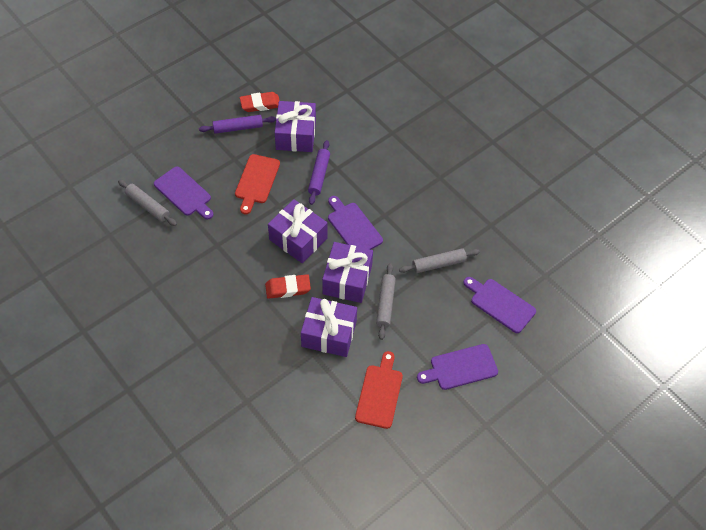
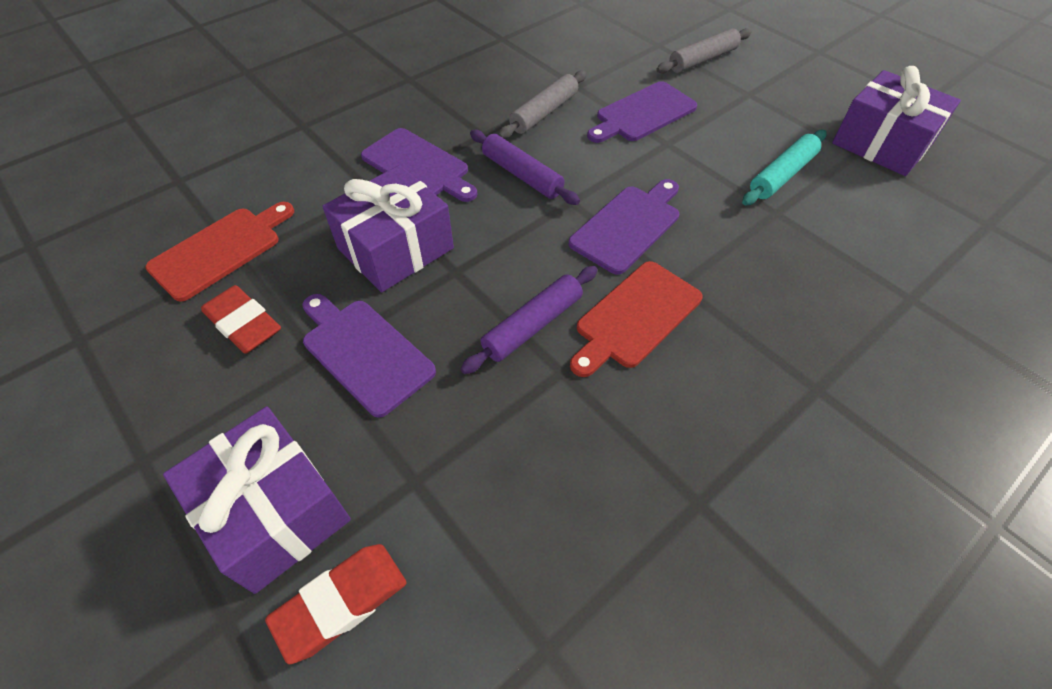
grey rolling pin: [118,179,177,226] [376,263,396,340] [399,248,480,273] = 3 -> [498,70,587,139] [656,28,752,74] = 2
purple gift: [268,199,328,263] [275,101,316,152] [301,297,357,357] [322,242,373,303] = 4 -> [163,406,351,594] [322,165,454,292] [832,66,961,176] = 3
turquoise rolling pin: none = 0 -> [742,130,827,205] = 1

